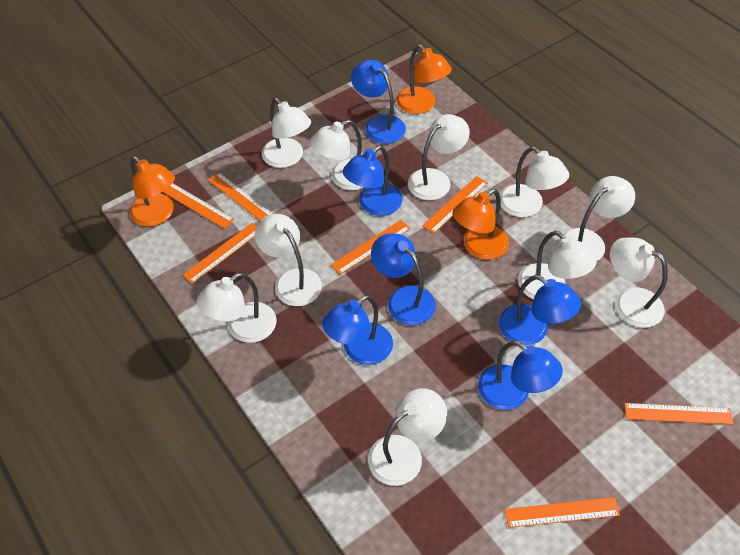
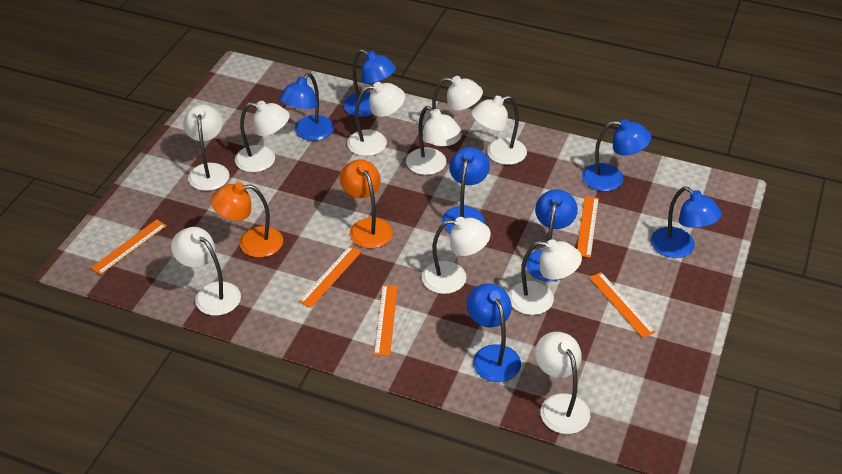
blue lamp: [322,295,393,365] [343,145,402,216] [351,60,406,144] [371,233,436,326] [478,340,563,410] [499,275,581,345] = 6 -> [279,73,334,141] [343,49,396,117] [442,147,490,232] [467,284,521,382] [526,189,578,282] [582,119,651,191] [651,187,722,258] = 7
orange lamp: [130,156,175,226] [396,45,452,114] [452,189,509,260] = 3 -> [211,182,283,258] [340,159,393,248] = 2
orange ruler: [163,183,234,229] [183,223,256,284] [208,173,273,220] [331,220,411,275] [422,176,488,234] [505,497,620,528] [624,403,734,425] = 7 -> [91,219,167,275] [299,246,362,308] [374,285,398,356] [577,196,599,258] [589,272,655,338] = 5

